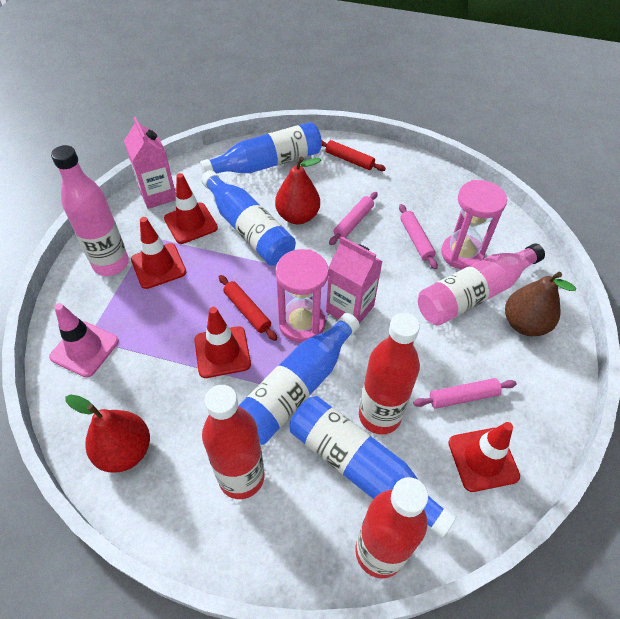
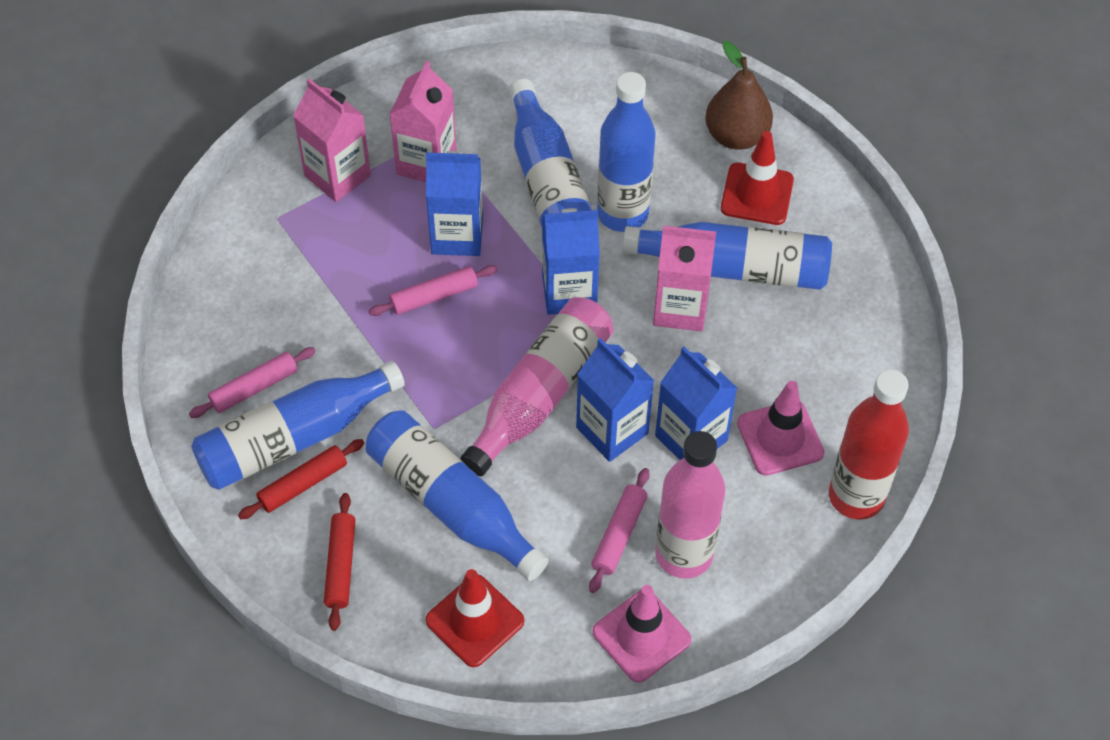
blue bottle: [200,122,322,174] [201,170,296,266] [239,313,360,445] [289,396,456,538] = 4 -> [191,361,405,490] [366,410,549,581] [508,79,592,227] [597,72,655,232] [622,222,832,290] = 5
blue carton: none = 0 -> [426,151,483,256] [542,208,600,315] [576,338,655,462] [655,347,737,460] = 4
pink carton: [124,117,176,209] [326,236,383,324] = 2 -> [293,79,371,202] [389,61,456,182] [653,226,716,331] = 3
pink hourglass: [276,249,329,343] [441,180,507,270] = 2 -> none = 0
pink traffic cone: [49,303,119,378] = 1 -> [592,585,692,683] [737,381,824,476] = 2
red bottle: [202,385,265,499] [355,477,428,578] [359,313,420,435] = 3 -> [829,369,909,520] = 1
red pear: [65,395,150,473] [275,157,321,224] = 2 -> none = 0
red traffic cone: [131,217,186,289] [164,173,218,244] [194,307,251,378] [448,422,520,492] = 4 -> [426,569,524,667] [721,131,794,225] = 2

